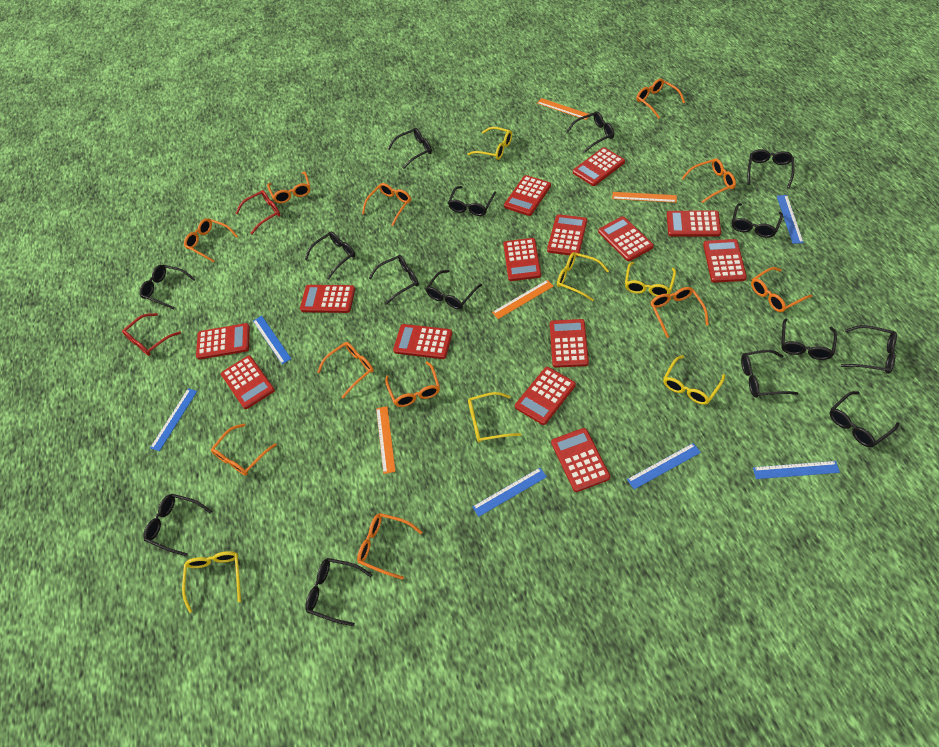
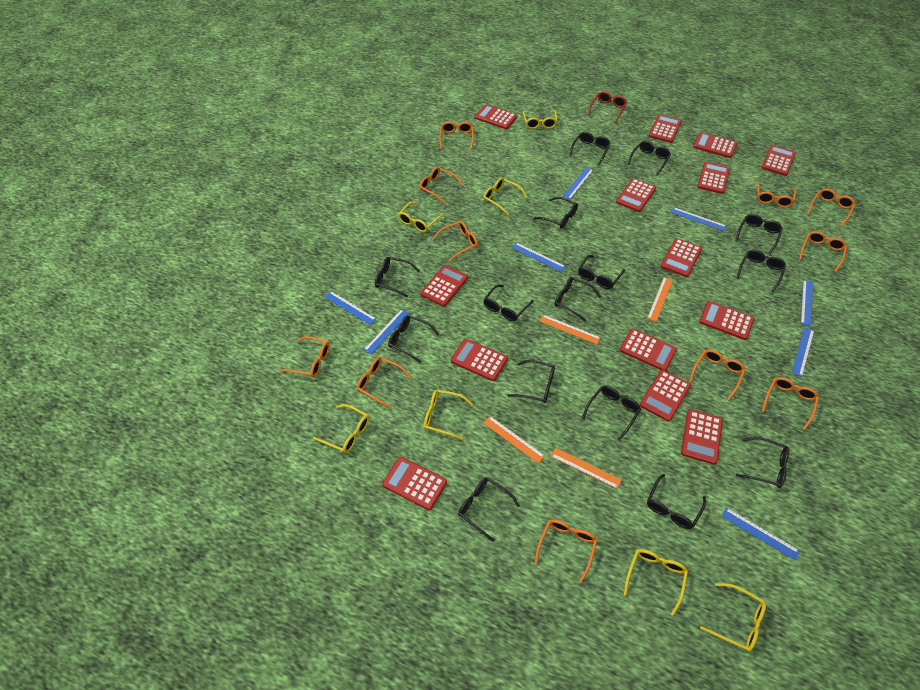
blue ruler: [150,388,197,451] [253,316,291,364] [472,468,547,517] [627,443,701,489] [753,461,840,479] [777,195,804,244] = 6 -> [325,291,376,325] [364,309,409,354] [512,243,565,272] [563,167,593,199] [671,207,726,231] [722,507,800,560] [792,327,814,377] [801,280,813,326] = 8
red glasses: [122,313,181,356] [236,190,280,234] = 2 -> [588,91,627,123] = 1
yellow glasses: [182,551,241,613] [468,127,512,160] [468,392,521,443] [557,252,609,301] [625,262,676,297] [663,355,725,405] = 6 -> [313,404,369,453] [398,202,445,232] [424,390,473,440] [483,177,527,215] [523,110,557,129] [624,549,688,616] [700,583,766,652] = 7

